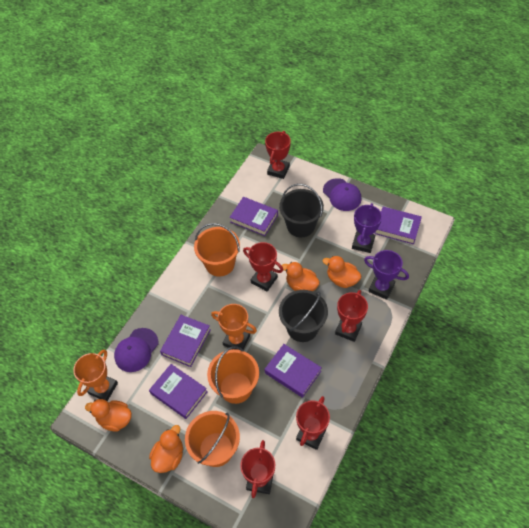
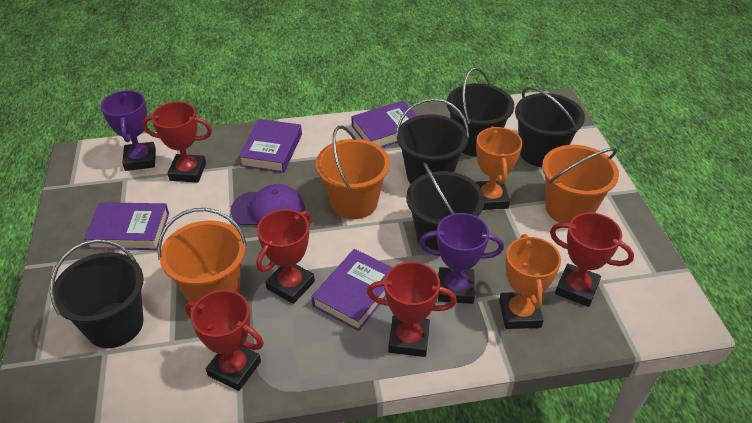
black bucket: [279,184,324,238] [279,290,328,342] = 2 -> [50,239,143,348] [395,98,469,184] [406,162,485,250] [447,67,514,157] [515,87,585,167] = 5
orange duck: [85,399,132,432] [149,425,183,473] [281,262,320,291] [323,256,362,288] = 4 -> none = 0
purple book: [149,364,208,419] [160,315,210,367] [230,197,278,236] [264,344,322,398] [374,207,422,244] = 5 -> [84,202,169,250] [238,119,302,173] [311,249,392,331] [351,100,417,147] = 4
purple cap: [114,328,158,372] [323,178,362,211] = 2 -> [231,184,305,226] = 1

